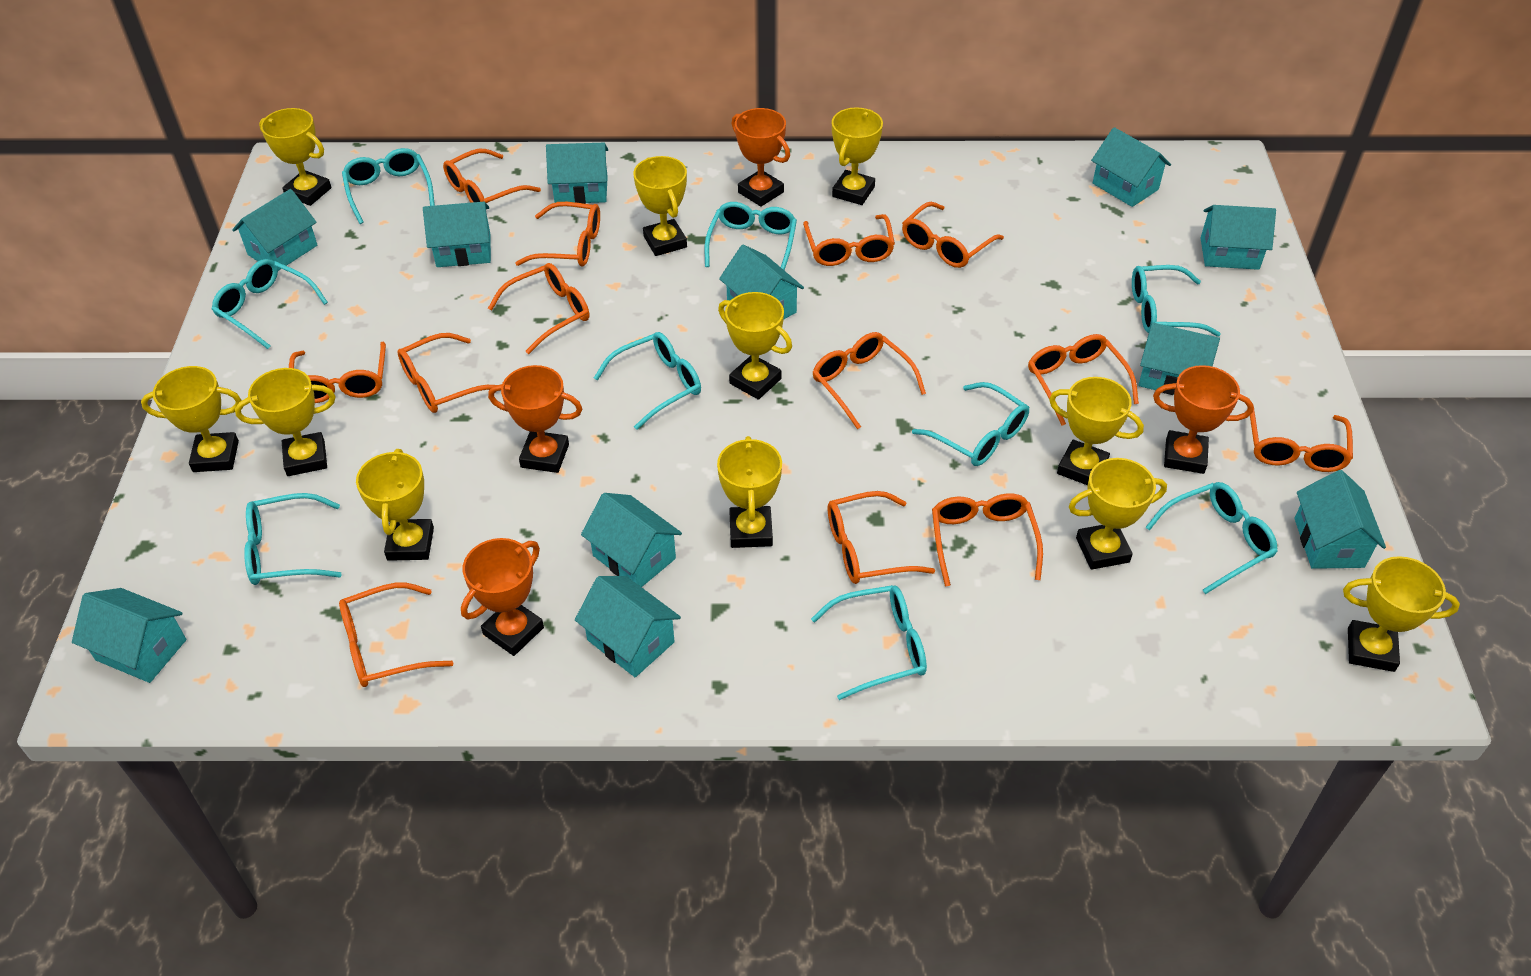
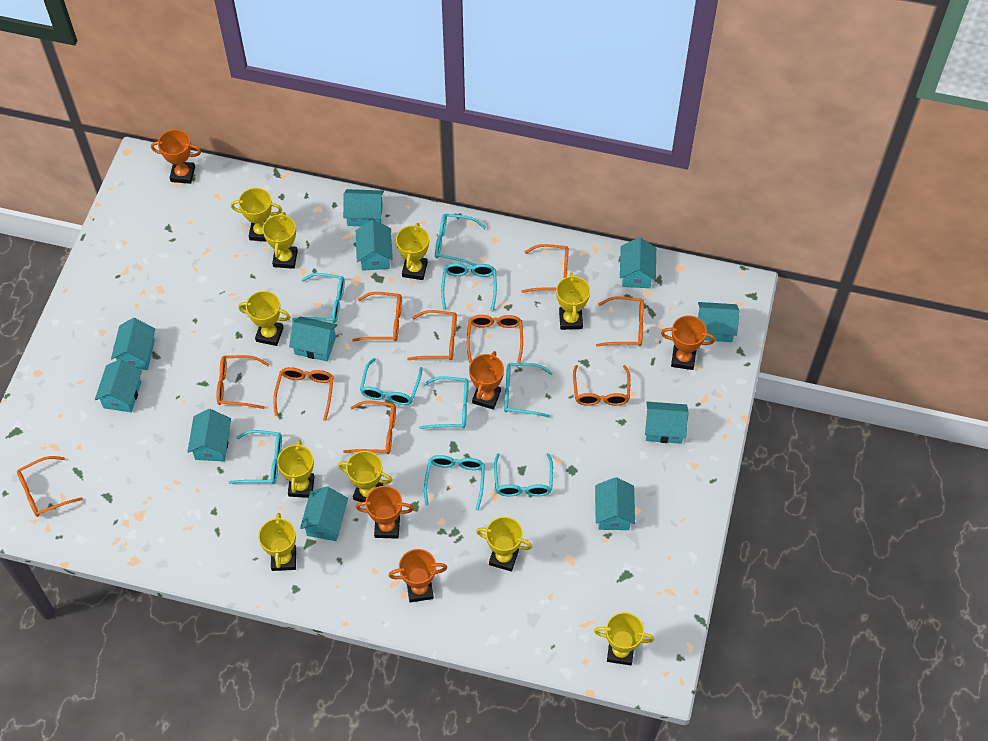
orange glasses: [289,342,386,403] [339,582,453,687] [398,333,496,413] [443,149,541,203] [488,263,589,354] [516,202,600,266] [803,214,895,266] [812,332,926,430] [828,491,935,584] [902,202,1004,268] [932,493,1043,586] [1028,334,1139,426] [1250,407,1353,472] = 13 -> [17,456,83,517] [216,355,269,409] [273,367,334,421] [343,401,396,454] [352,292,402,342] [407,310,457,360] [467,315,523,363] [521,244,569,293] [573,365,630,406] [596,297,644,347] = 10
orange trophy: [461,538,544,656] [488,365,582,473] [731,108,790,207] [1153,365,1254,474] = 4 -> [151,129,201,184] [356,486,414,539] [389,549,447,602] [469,351,504,410] [661,315,715,370] = 5
yellow trophy: [141,366,242,472] [235,368,336,476] [259,108,331,206] [356,449,434,561] [633,156,687,256] [717,436,782,548] [718,292,792,400] [832,107,883,205] [1049,377,1144,485] [1069,458,1167,570] [1343,556,1460,672] = 11 -> [231,188,282,242] [238,291,290,346] [258,513,296,571] [262,212,298,269] [277,440,315,498] [338,451,392,502] [396,223,429,280] [476,517,532,572] [556,273,590,330] [594,612,654,665] = 10

